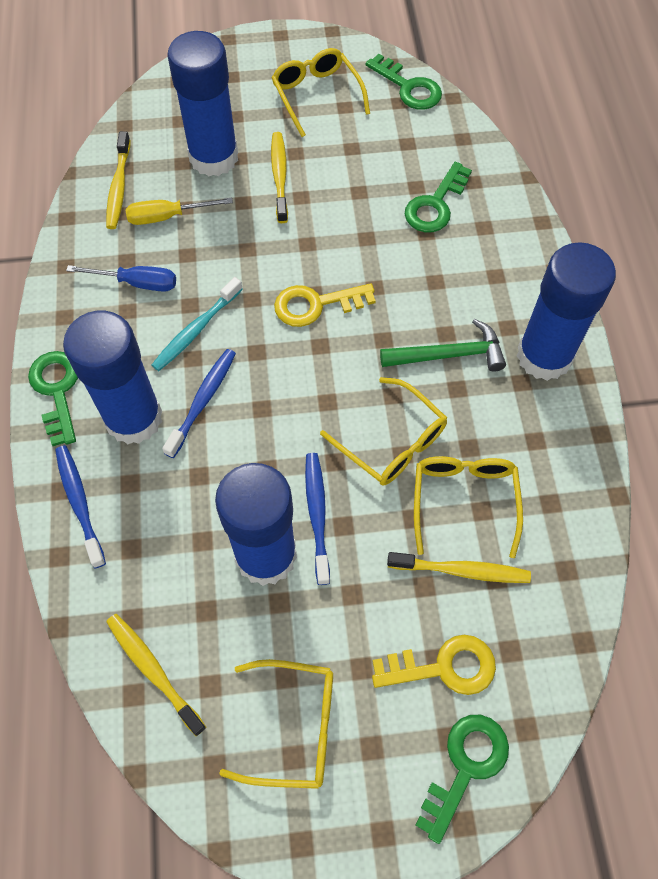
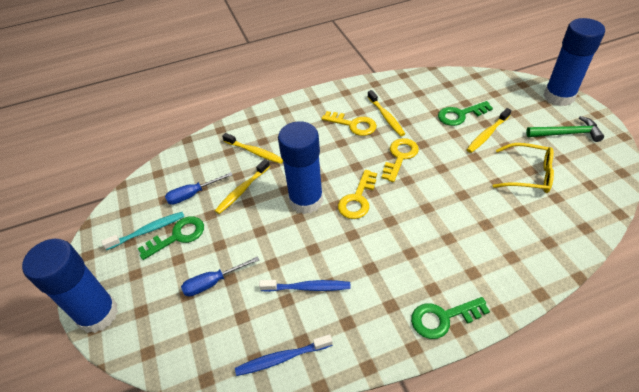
blue glue stick: [63,311,162,445] [167,31,238,176] [215,463,297,586] [517,242,616,381] = 4 -> [22,239,118,333] [278,121,323,214] [543,18,605,106] = 3
blue screwdriver: [66,265,176,292] = 1 -> [165,172,232,205] [181,256,259,296] = 2
blue toothbrush: [55,445,106,568] [162,349,236,458] [305,453,330,585] = 3 -> [235,334,333,376] [259,280,350,292] = 2
green key: [28,351,78,446] [365,54,442,110] [405,162,472,232] [415,715,509,844] = 4 -> [138,216,204,260] [411,297,490,339] [438,101,493,126] = 3
yellow glasses: [219,659,333,789] [272,48,370,137] [320,377,447,485] [414,456,523,558] = 4 -> [493,143,554,193] = 1
yellow key: [274,283,376,327] [372,635,496,695] = 2 -> [321,111,377,136] [338,170,377,219] [382,138,419,182] = 3
yellow screwdriver: [126,198,233,225] = 1 -> none = 0

